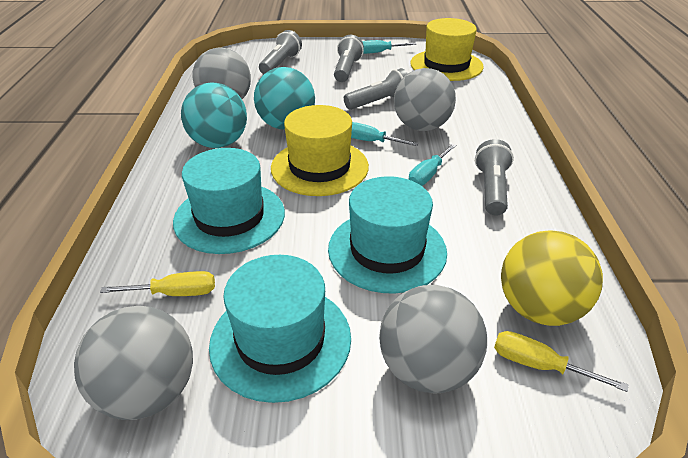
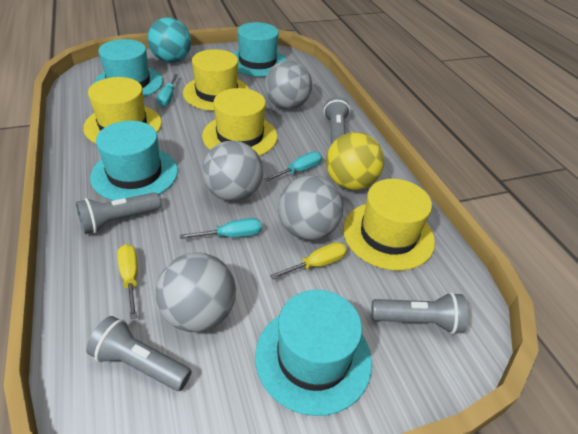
turquoise ball: [181,83,247,148] [254,67,315,130] = 2 -> [147,17,191,63] = 1
turquoise hat: [173,148,285,254] [209,255,351,403] [328,176,447,294] = 3 -> [90,121,178,201] [94,39,163,97] [233,22,287,77] [255,290,372,416] = 4
yellow hat: [271,105,369,196] [410,18,484,81] = 2 -> [83,77,162,143] [183,49,249,111] [202,88,277,156] [343,179,435,271] = 4

